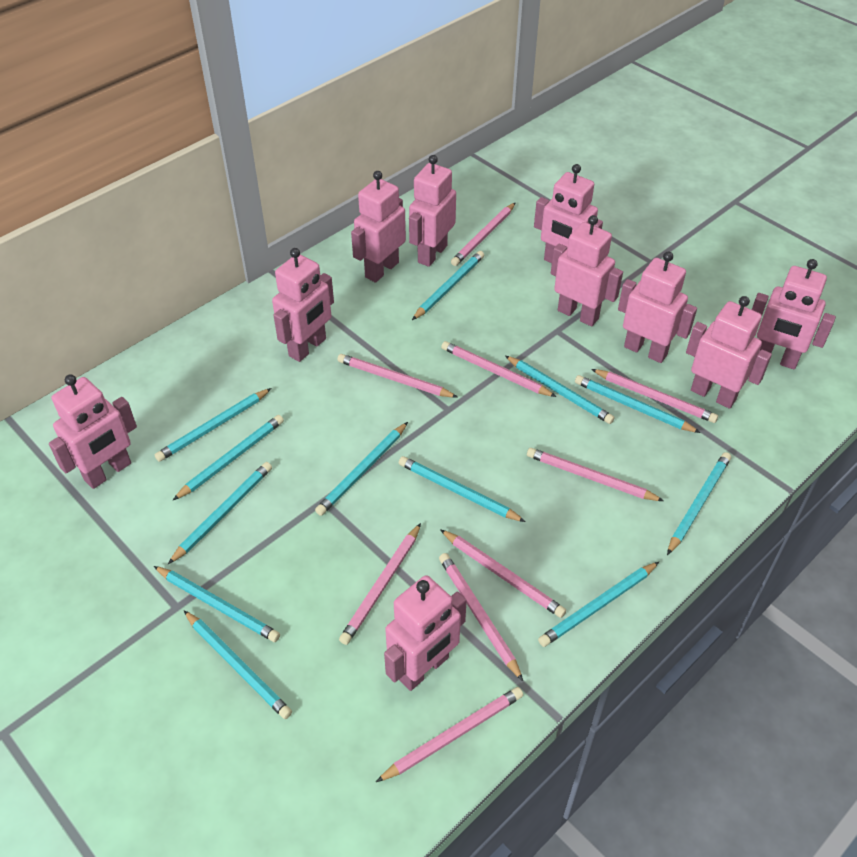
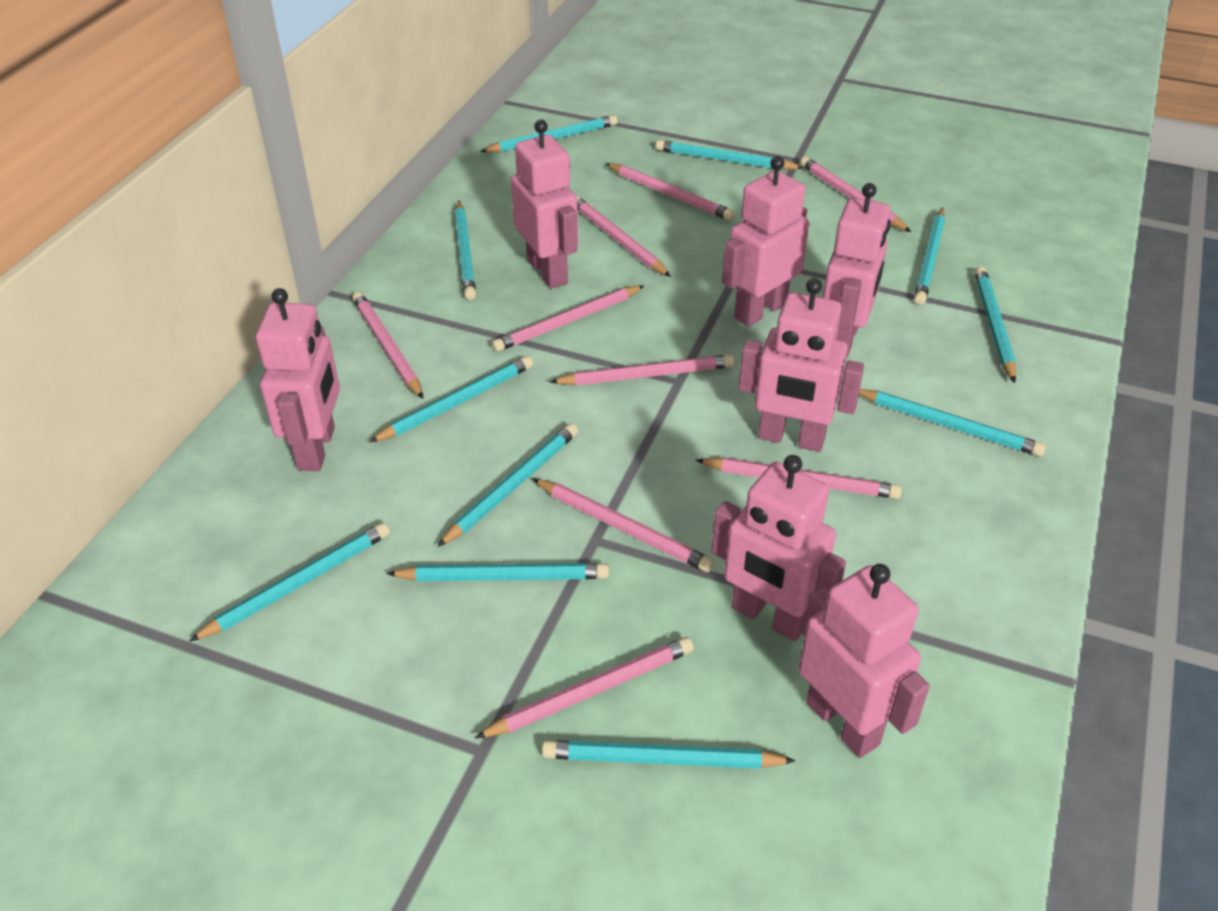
pink robot: [49,374,137,489] [272,248,334,362] [351,171,406,283] [384,575,467,691] [409,155,456,267] [534,164,603,263] [551,215,623,326] [618,251,697,363] [686,296,772,409] [752,259,836,370] = 10 -> [256,288,340,471] [511,120,578,289] [711,455,846,641] [722,156,809,326] [739,278,864,452] [799,564,930,758] [822,183,891,358] = 7
turquoise pencil: [154,566,280,642] [155,388,271,462] [168,462,272,564] [173,415,284,500] [184,610,292,719] [315,422,408,516] [399,456,526,522] [412,251,484,320] [505,356,615,424] [538,562,659,647] [575,375,701,433] [667,452,731,555] = 12 -> [189,523,390,642] [369,356,533,443] [386,563,609,581] [437,424,578,547] [455,200,476,300] [480,115,617,152] [542,740,796,769] [655,140,804,170] [859,389,1046,456] [914,208,945,304] [975,266,1016,383] = 11

